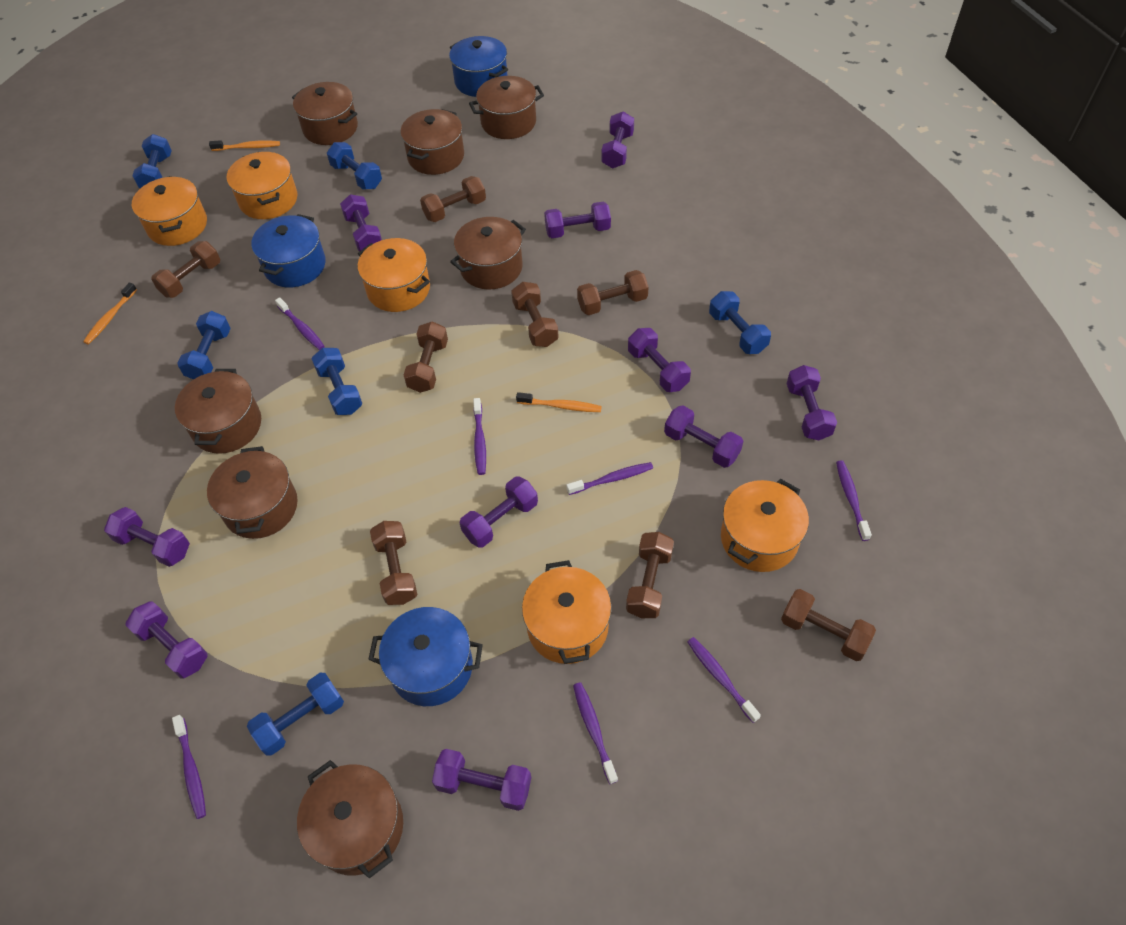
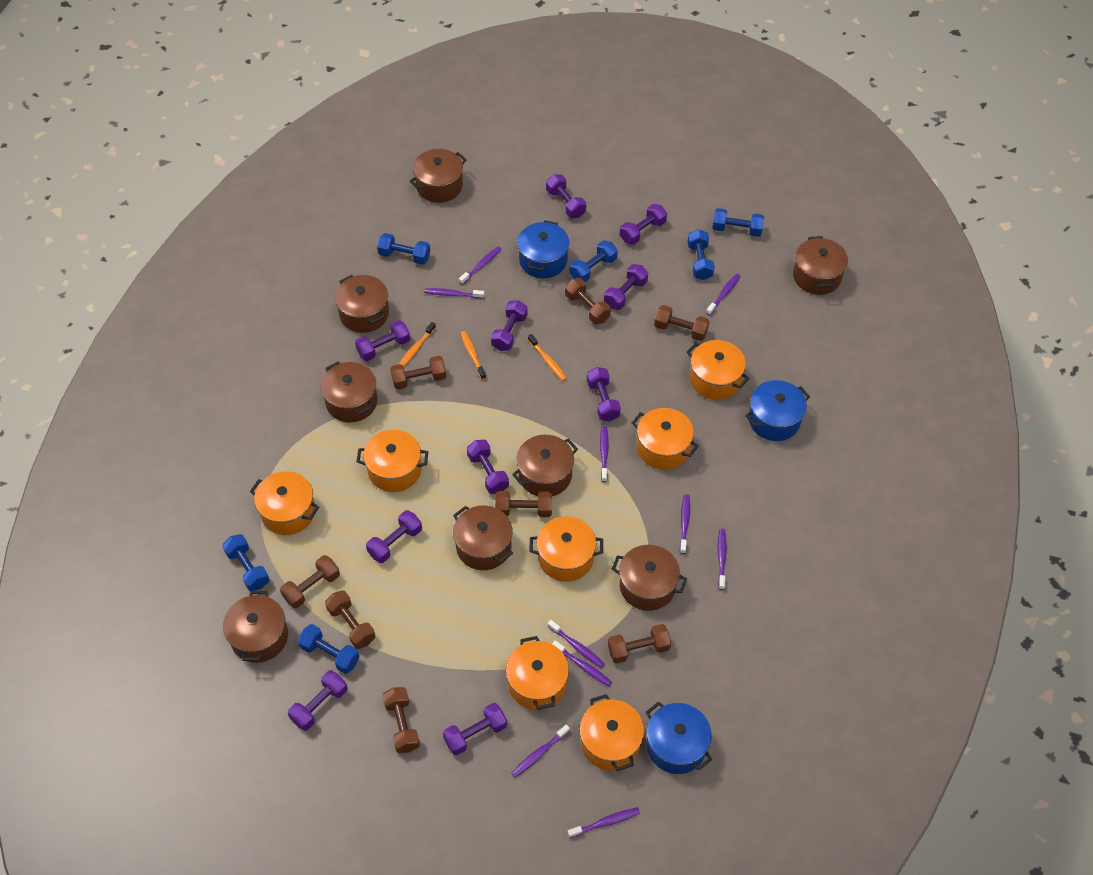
brown pot: [175,369,261,454] [207,446,298,539] [292,82,358,145] [297,760,403,878] [401,109,464,175] [450,217,526,290] [469,76,544,139] = 7 -> [223,591,288,663] [320,361,378,423] [335,275,389,333] [410,149,466,203] [453,505,513,570] [512,435,578,496] [612,545,687,611] [793,236,848,295] = 8
orange pot: [132,176,207,246] [226,152,297,219] [358,238,430,312] [522,560,612,664] [721,479,809,572] = 5 -> [250,471,319,535] [357,430,428,492] [506,636,569,710] [529,516,603,582] [579,694,644,771] [632,408,699,470] [687,340,749,400] = 7
purple toothbrush: [172,715,206,819] [275,297,325,350] [473,398,486,475] [566,462,653,495] [573,682,618,784] [687,637,761,723] [836,460,872,541] = 7 -> [424,288,484,299] [459,247,501,285] [511,724,570,778] [547,620,604,668] [552,640,612,687] [568,807,640,838] [600,426,609,482] [680,494,690,554] [706,274,741,315] [718,529,727,590] = 10

